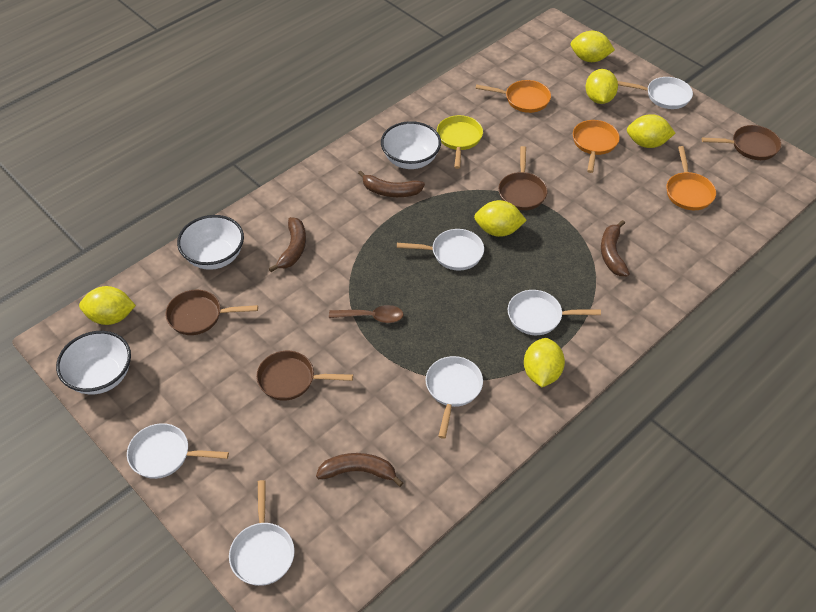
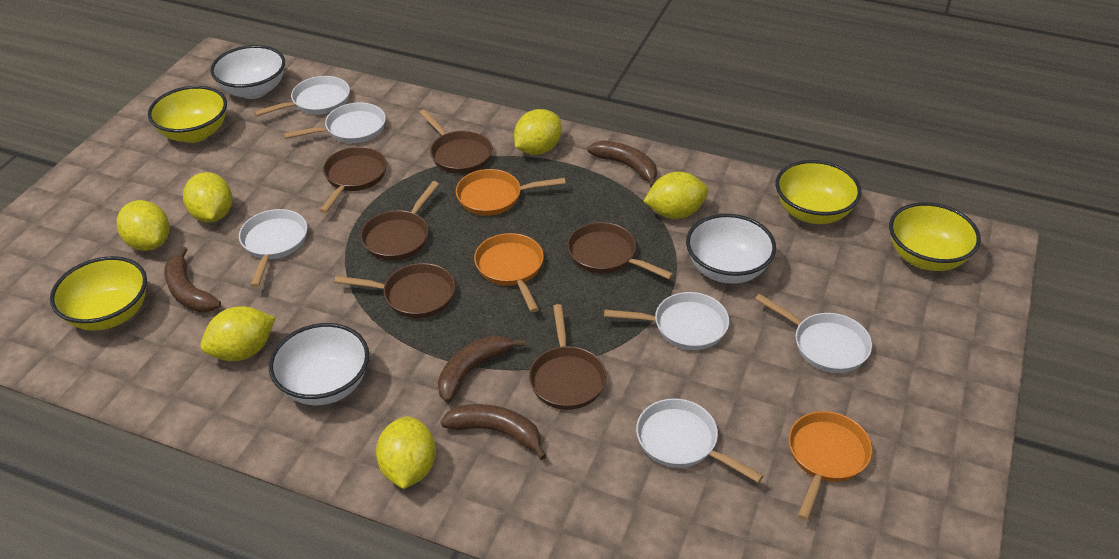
brown pan: [165,290,258,335] [256,351,353,401] [498,146,548,210] [702,125,781,160] = 4 -> [320,147,387,213] [334,263,455,318] [360,181,439,260] [419,109,492,174] [529,304,606,410] [567,222,673,279] = 6
brown spoon: [329,305,404,323] = 1 -> none = 0
yellow bowl: none = 0 -> [50,256,147,331] [148,86,227,143] [775,160,861,224] [889,202,981,271] = 4
yellow pan: [437,115,483,169] = 1 -> none = 0

